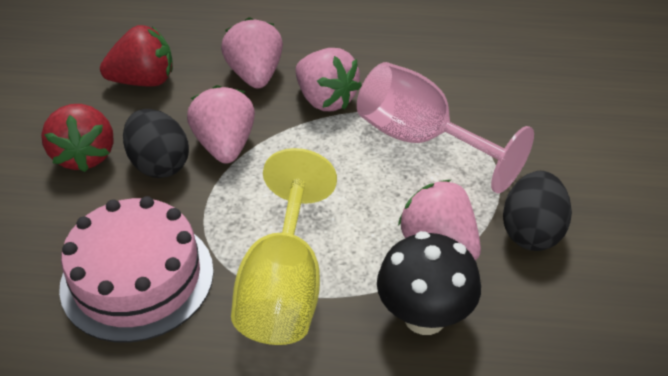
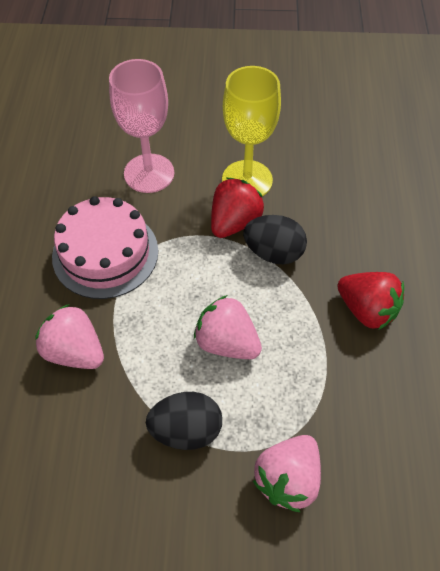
black mushroom: [377,231,481,335] = 1 -> none = 0
pink strawberry: [187,85,255,163] [221,17,283,88] [296,48,362,111] [398,180,481,261] = 4 -> [35,304,104,369] [194,295,262,359] [253,435,321,512] = 3

